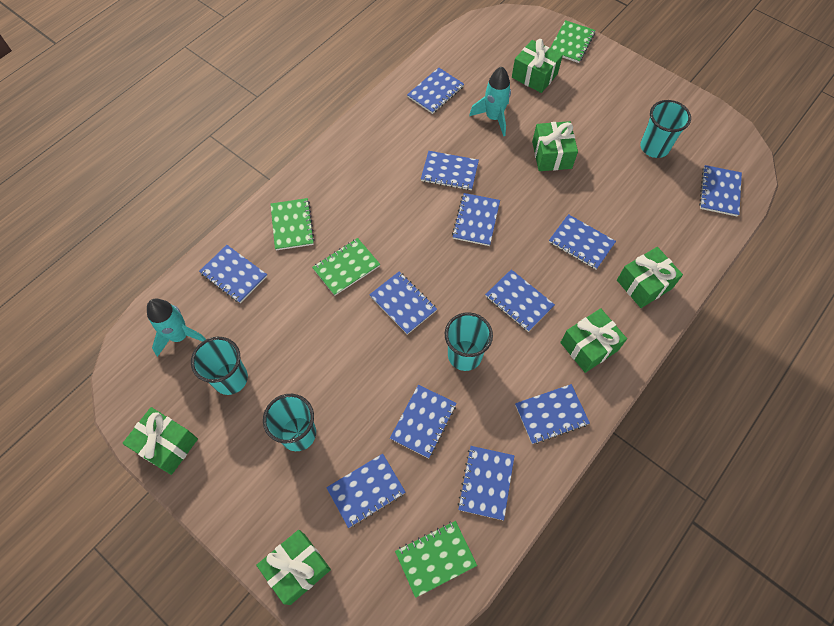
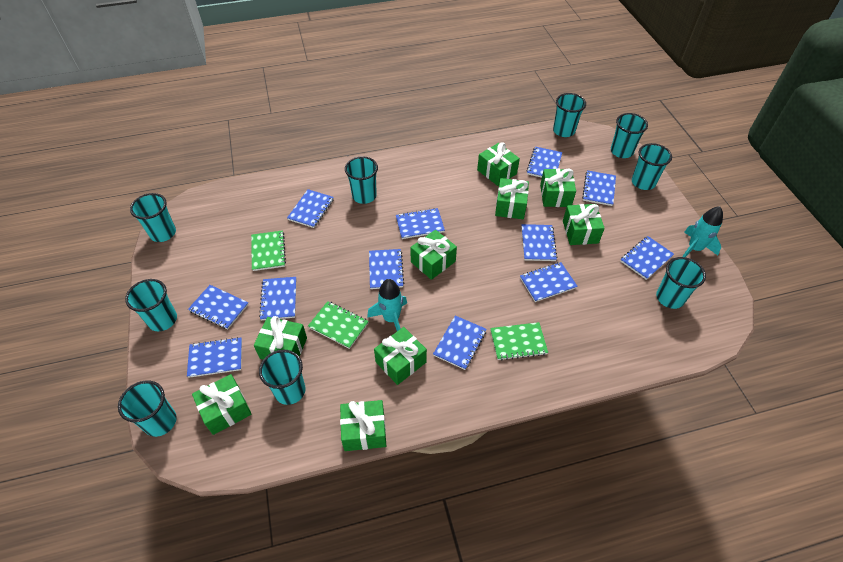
green gift: [123,407,198,475] [256,530,331,605] [512,39,563,93] [532,121,578,171] [560,308,627,373] [617,247,683,308] = 6 -> [192,374,252,435] [254,316,307,359] [340,400,386,451] [374,327,427,385] [410,230,457,280] [477,142,520,186] [495,178,529,219] [540,169,576,207] [563,204,605,245] = 9
green notebook: [271,198,315,250] [312,238,380,296] [395,521,477,598] [550,20,595,63] = 4 -> [251,230,286,271] [308,301,369,349] [490,322,548,360] = 3
turquoise cup: [191,337,248,395] [263,394,316,451] [445,312,493,371] [640,100,691,158] = 4 -> [118,380,177,437] [125,279,177,331] [130,193,176,242] [259,350,306,405] [345,156,378,204] [553,93,586,137] [611,113,648,158] [632,143,672,190] [656,257,706,309] = 9

